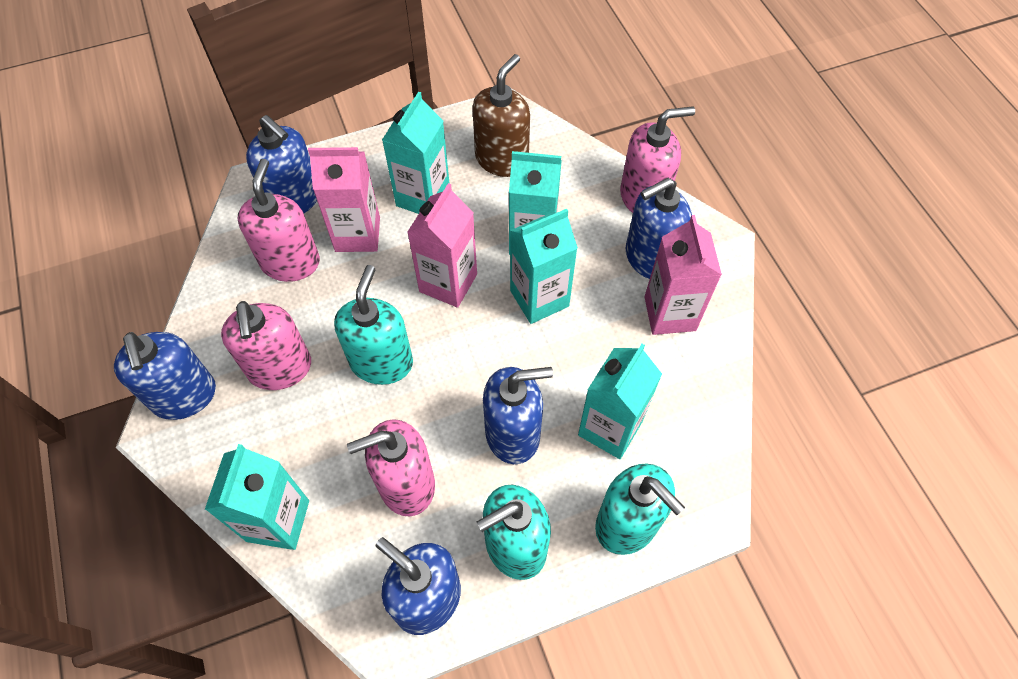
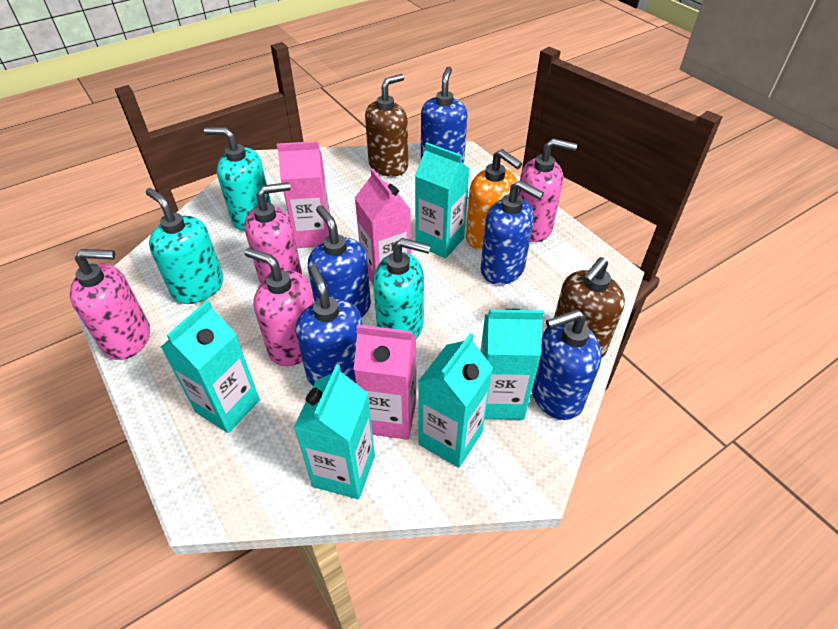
brown soap dispenser: [472,54,530,177] = 1 -> [365,74,408,177] [554,257,625,358] = 2
orange soap dispenser: none = 0 -> [466,149,522,251] = 1

